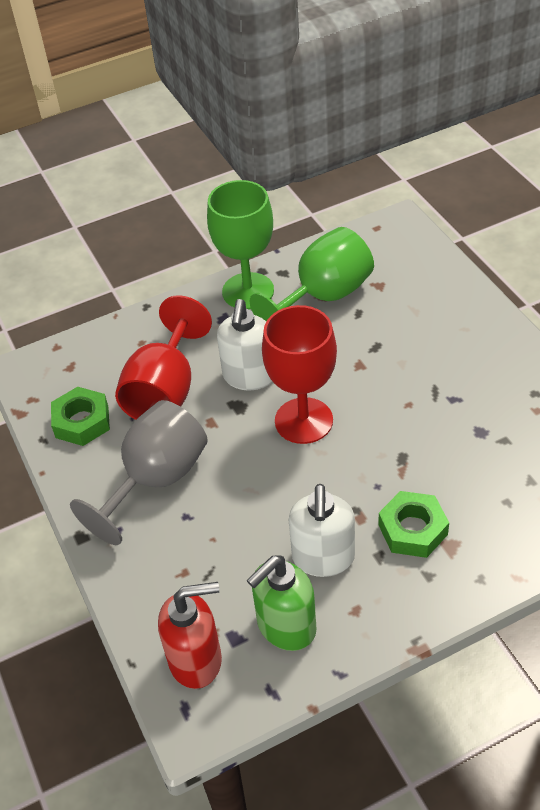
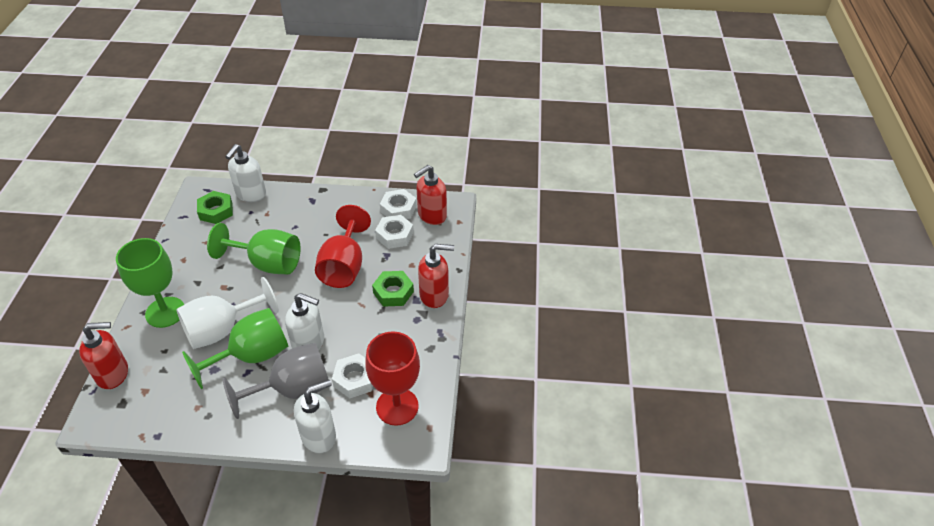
green goblet: [207,180,274,309] [250,227,374,321] = 2 -> [116,238,184,328] [182,308,288,389] [207,223,301,275] = 3
green soap dispenser: [247,555,317,651] = 1 -> none = 0
red soap dispenser: [158,582,222,689] = 1 -> [79,322,128,389] [414,165,447,225] [418,244,454,308] = 3
white goblet: none = 0 -> [176,277,279,349] = 1
white nut: none = 0 -> [332,353,373,398] [375,215,414,249] [380,189,417,219] = 3
white soap dispenser: [217,299,272,390] [289,484,355,577] = 2 -> [225,144,266,202] [285,293,324,350] [294,380,336,453] = 3

